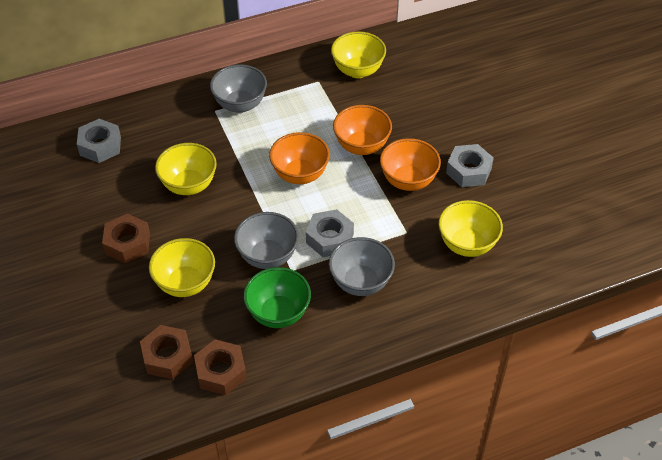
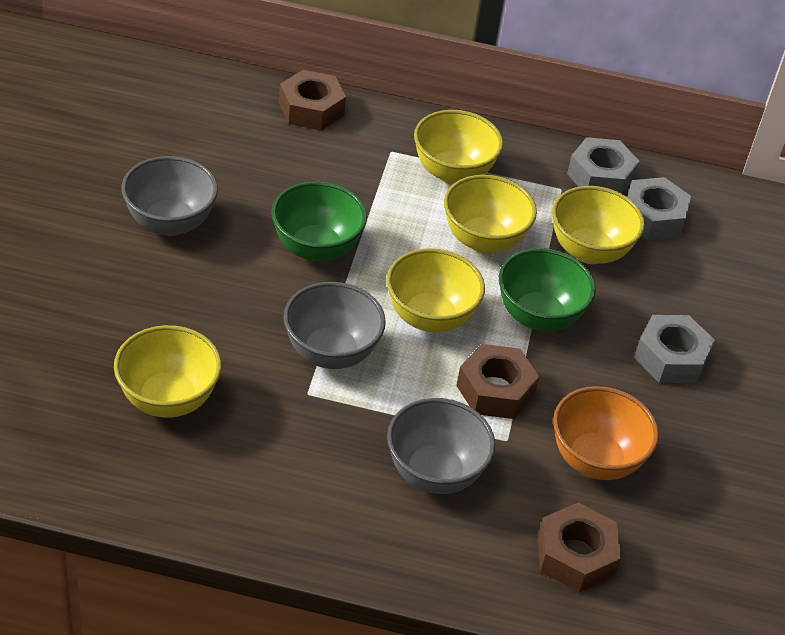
green bowl: [243,267,311,328] = 1 -> [271,181,367,262] [499,248,596,331] = 2
orange bowl: [269,132,330,184] [333,105,392,155] [380,138,441,191] = 3 -> [553,386,659,480] = 1
yellow bowl: [149,238,215,297] [155,143,217,195] [331,31,386,78] [439,200,503,257] = 4 -> [114,325,222,418] [387,248,485,332] [414,110,503,185] [444,175,537,253] [552,186,645,264] = 5

